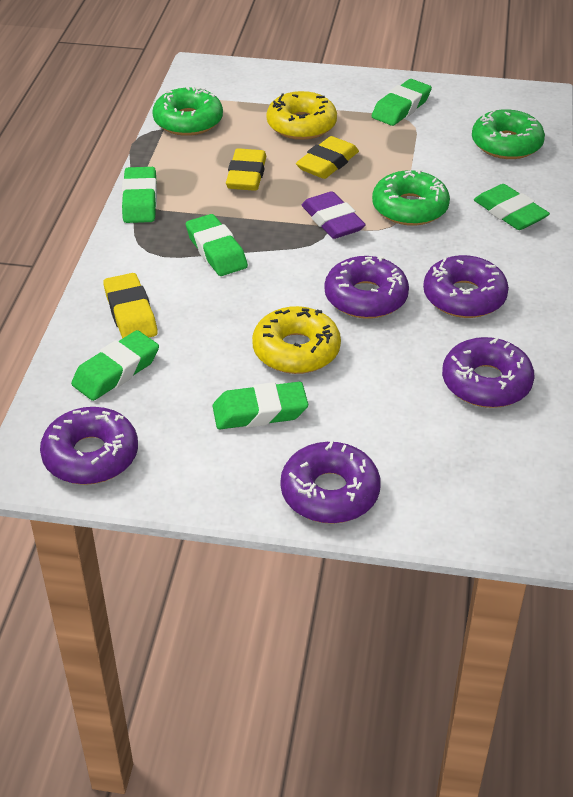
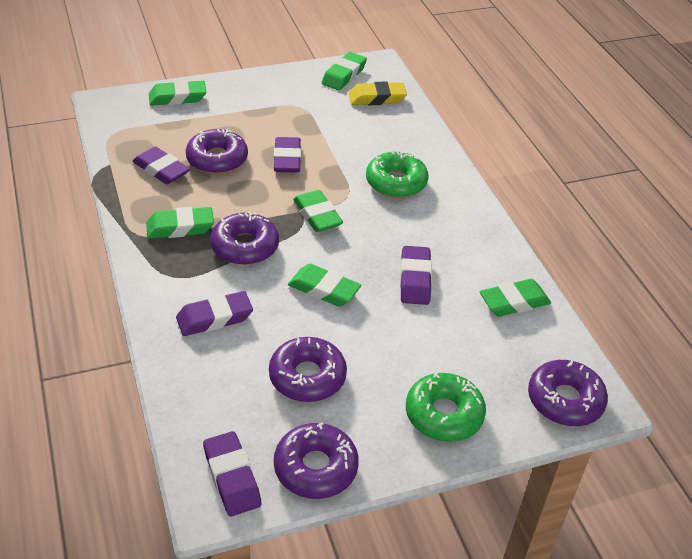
green donut: [152,86,223,136] [372,169,450,226] [472,109,545,159] = 3 -> [366,151,428,198] [406,372,486,442] = 2
purple eraser: [302,191,366,239] = 1 -> [132,146,190,184] [176,291,253,336] [203,431,261,516] [274,137,301,173] [400,246,432,305] = 5
yellow donut: [252,306,341,374] [267,91,337,140] = 2 -> none = 0
yellow eraser: [104,273,158,339] [226,148,267,191] [296,136,359,179] = 3 -> [349,81,407,105] = 1

